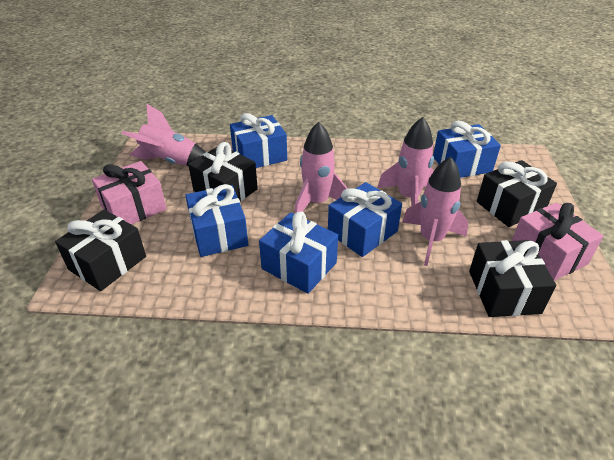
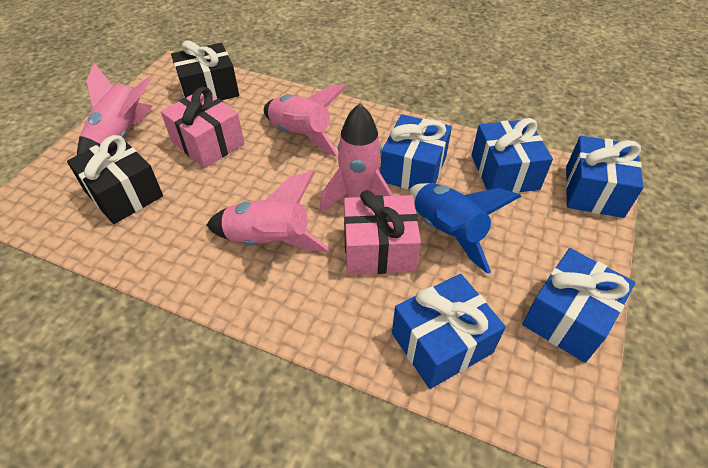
black gift: [55,210,146,291] [188,142,258,201] [469,240,556,317] [477,160,557,227] = 4 -> [67,135,163,224] [171,40,239,100] = 2
blue rocket: none = 0 -> [409,183,521,274] = 1

